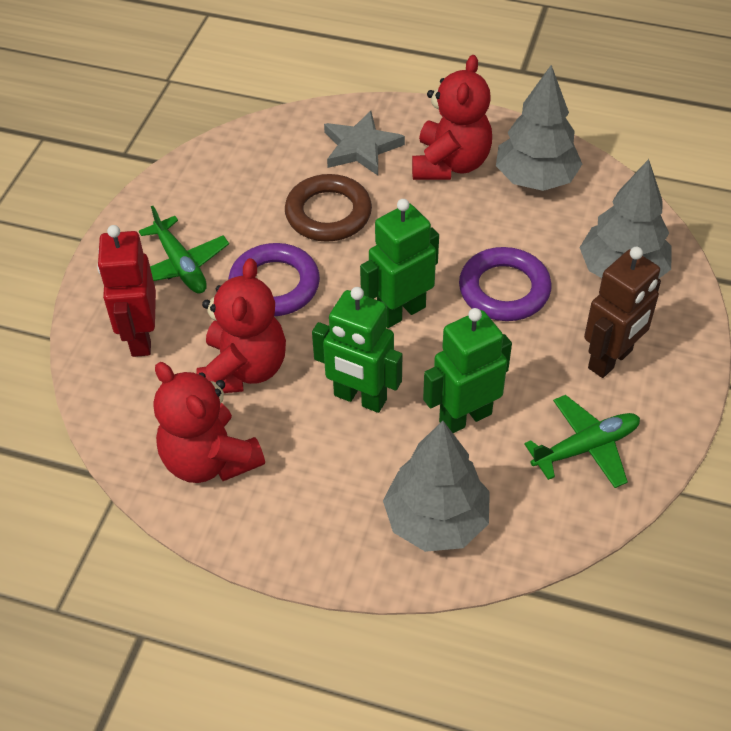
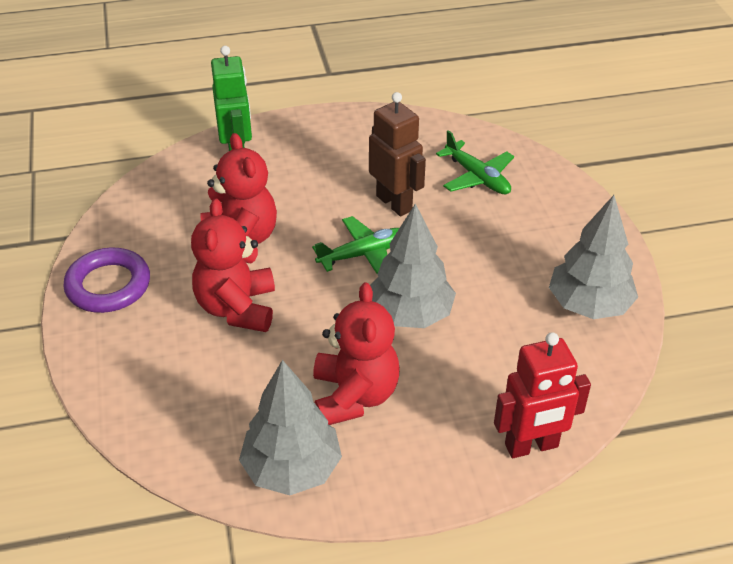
brown ring: [285,174,372,242] = 1 -> none = 0
green robot: [312,287,402,413] [360,199,439,328] [423,308,512,433] = 3 -> [211,46,252,151] = 1
grey star: [324,111,405,175] = 1 -> none = 0
purple ring: [228,243,320,316] [459,247,552,321] = 2 -> [63,248,150,313] = 1

